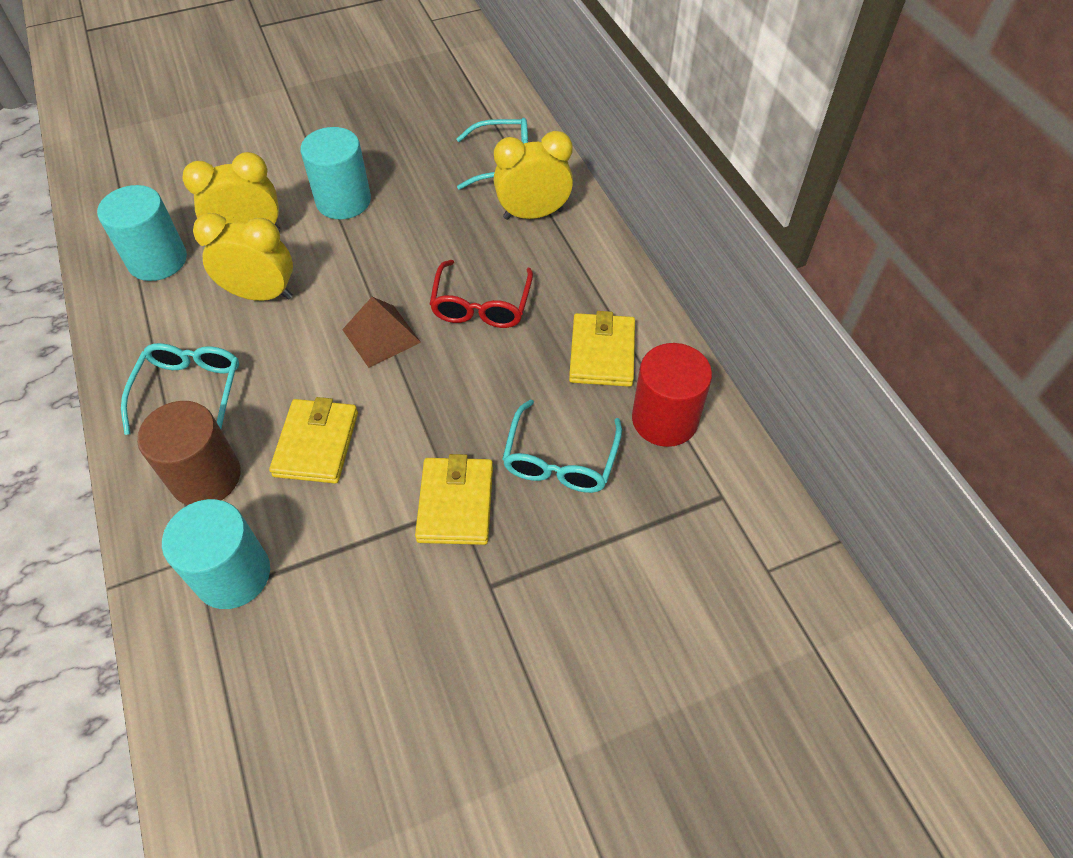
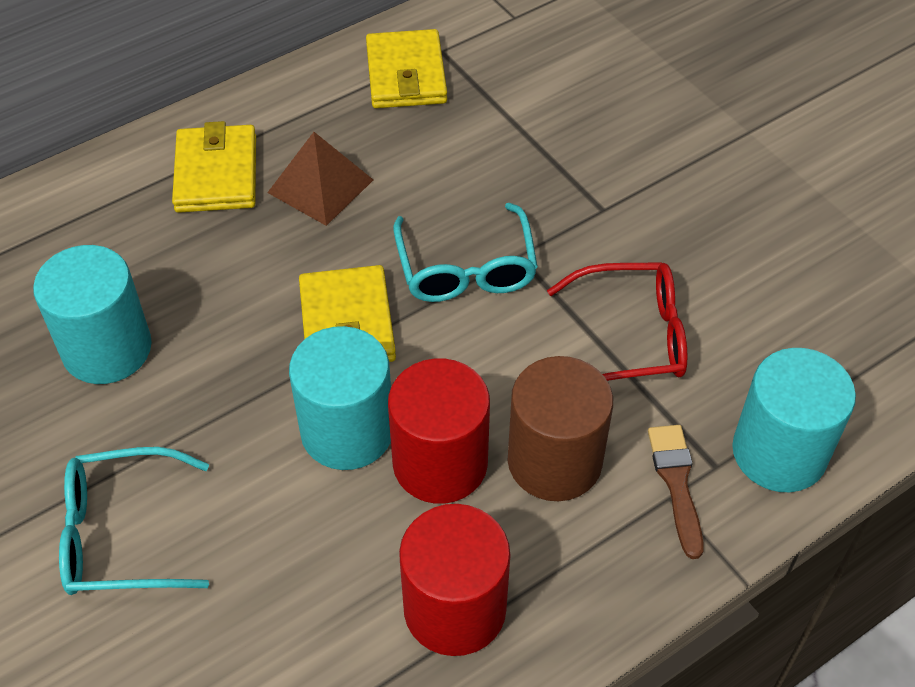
brown brush: none = 0 -> [648,425,704,559] = 1
red cylinder: [632,343,712,447] = 1 -> [388,358,490,504] [399,504,510,656] = 2
turquoise glasses: [121,343,239,435] [456,118,528,190] [502,400,622,493] = 3 -> [59,447,209,595] [393,203,538,302] = 2
yellow clock: [182,152,280,231] [193,213,293,301] [494,131,573,220] = 3 -> none = 0

